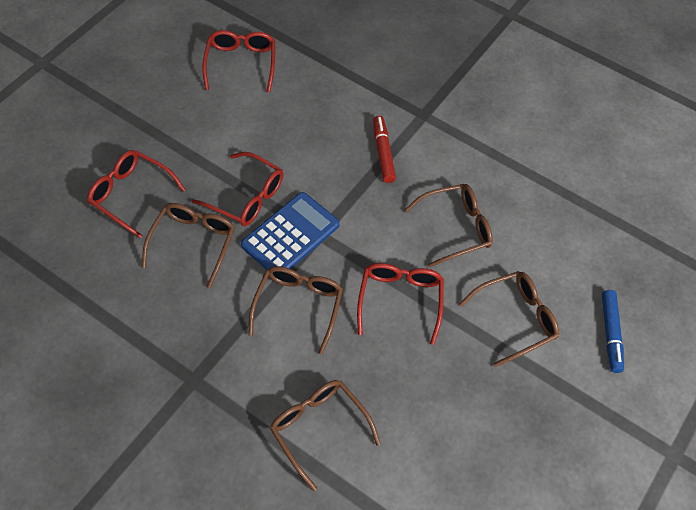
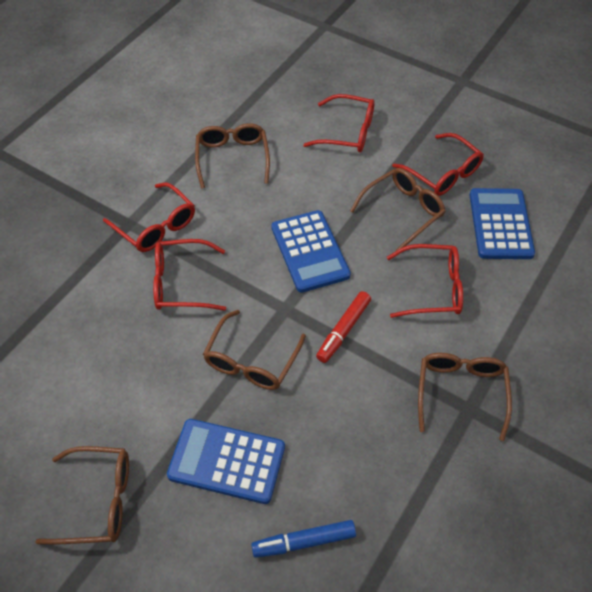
blue calculator: [241,192,340,270] = 1 -> [167,419,285,504] [272,210,351,293] [470,188,535,259] = 3
red glasses: [87,150,186,238] [192,152,283,226] [202,30,275,93] [357,263,444,345] = 4 -> [103,182,195,252] [153,239,226,311] [303,94,375,153] [387,244,463,318] [392,133,484,196] = 5

